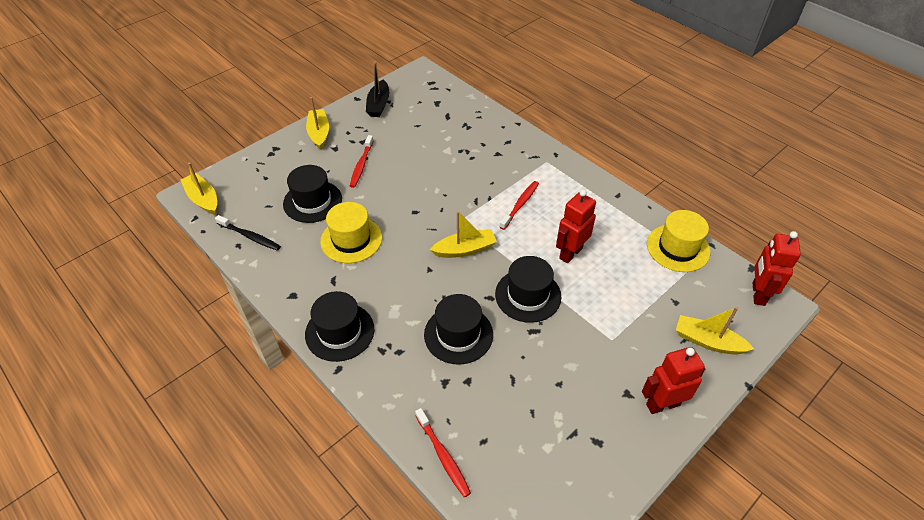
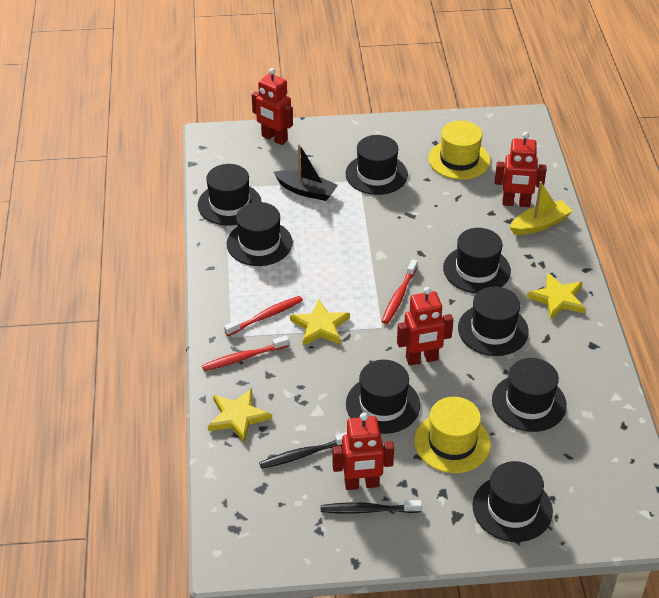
black hat: [283,165,342,223] [305,291,374,362] [424,294,493,365] [495,256,562,323] = 4 -> [198,164,262,226] [227,202,293,266] [346,135,408,195] [346,360,420,434] [443,228,511,293] [458,287,529,356] [473,461,553,542] [492,358,567,432] = 8
black toothbrush: [215,215,281,251] = 1 -> [259,432,347,469] [321,500,422,514] = 2
red robot: [556,190,596,263] [642,347,705,414] [753,231,801,306] = 3 -> [252,68,293,145] [332,412,394,490] [397,287,453,365] [495,132,547,207] = 4
yellow boat: [181,162,217,215] [306,97,329,150] [430,211,497,258] [676,307,754,355] = 4 -> [510,181,572,235] = 1
yellow star: none = 0 -> [208,388,272,443] [290,299,350,346] [527,273,586,320] = 3

